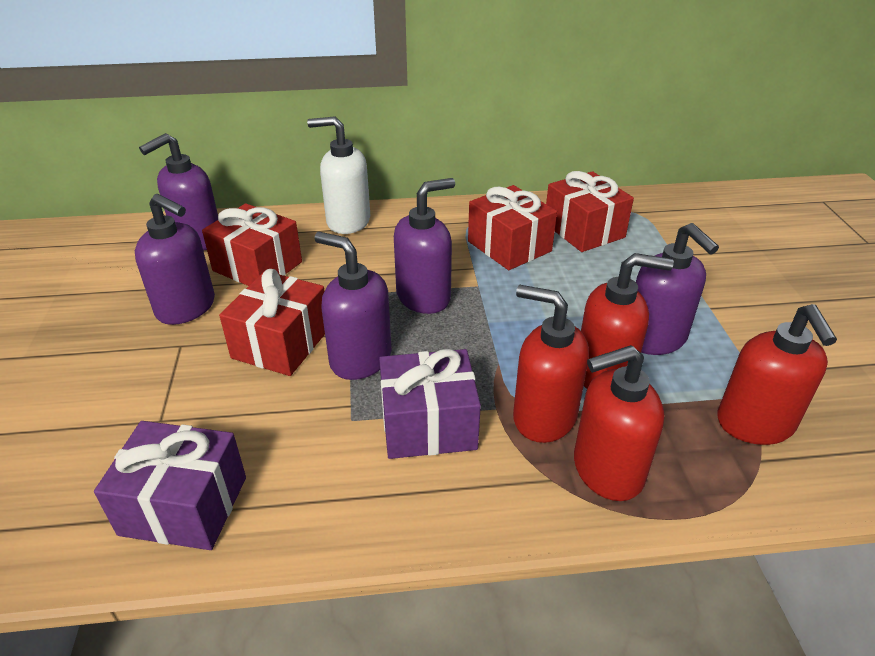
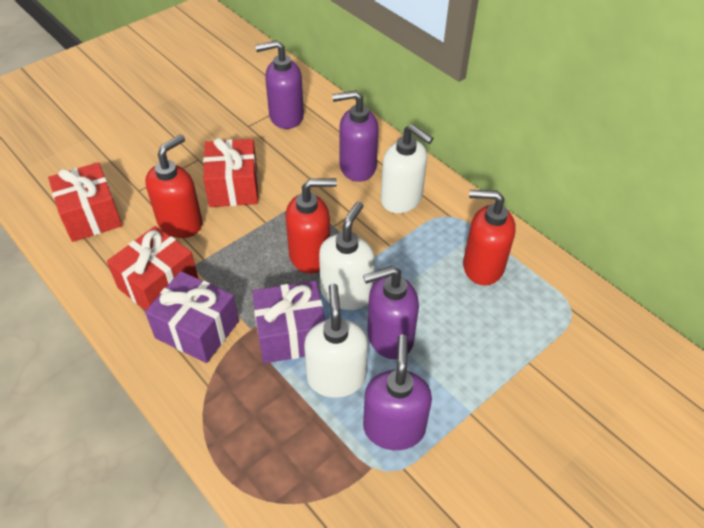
purple soap dispenser: [135,194,215,325] [139,133,218,251] [314,232,392,380] [394,178,455,314] [636,223,719,355] = 5 -> [255,40,304,129] [332,90,378,182] [363,266,419,359] [363,335,432,450] = 4
red gift: [202,203,302,286] [219,269,325,376] [468,185,557,270] [546,171,634,252] = 4 -> [48,162,122,242] [107,226,199,311] [203,138,258,207] = 3
red soap dispenser: [513,285,589,443] [574,345,664,501] [581,253,674,389] [717,304,837,445] = 4 -> [145,134,203,238] [286,178,337,274] [463,190,516,285] = 3
white soap dispenser: [307,116,371,234] = 1 -> [304,284,368,398] [319,201,375,310] [381,124,434,213] = 3

